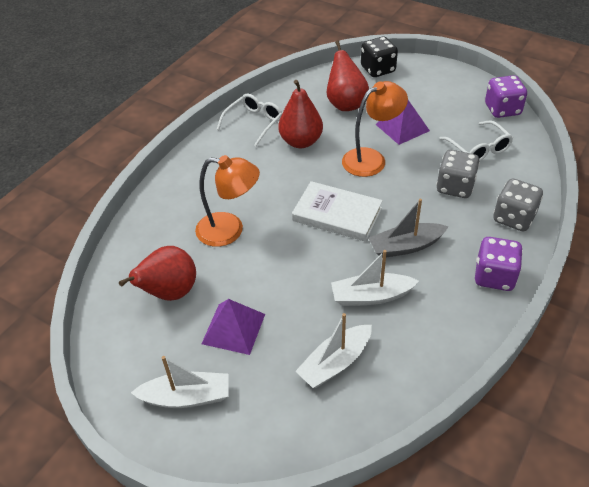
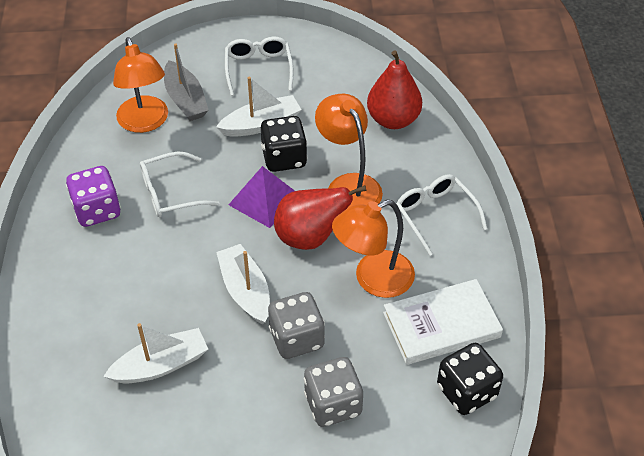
black dice: [361,37,398,77] = 1 -> [261,116,307,172] [437,343,503,415] = 2
orange lamp: [195,155,260,247] [342,81,408,177] = 2 -> [113,37,168,133] [315,94,383,208] [332,200,415,298] = 3
purple dice: [475,237,523,291] [485,75,527,118] = 2 -> [66,166,121,227] = 1
purple pyramid: [202,299,265,355] [375,100,430,145] = 2 -> [229,166,295,228] = 1
red pear: [119,246,196,301] [278,80,323,148] [327,40,369,111] = 3 -> [274,185,367,250] [367,50,422,129] = 2
white glasses: [217,94,282,146] [439,120,513,161] = 2 -> [140,151,220,217] [225,37,294,96] [396,174,487,256] = 3

